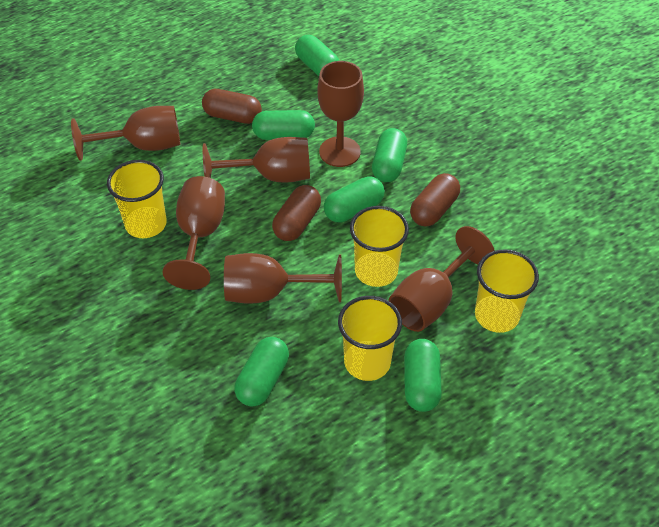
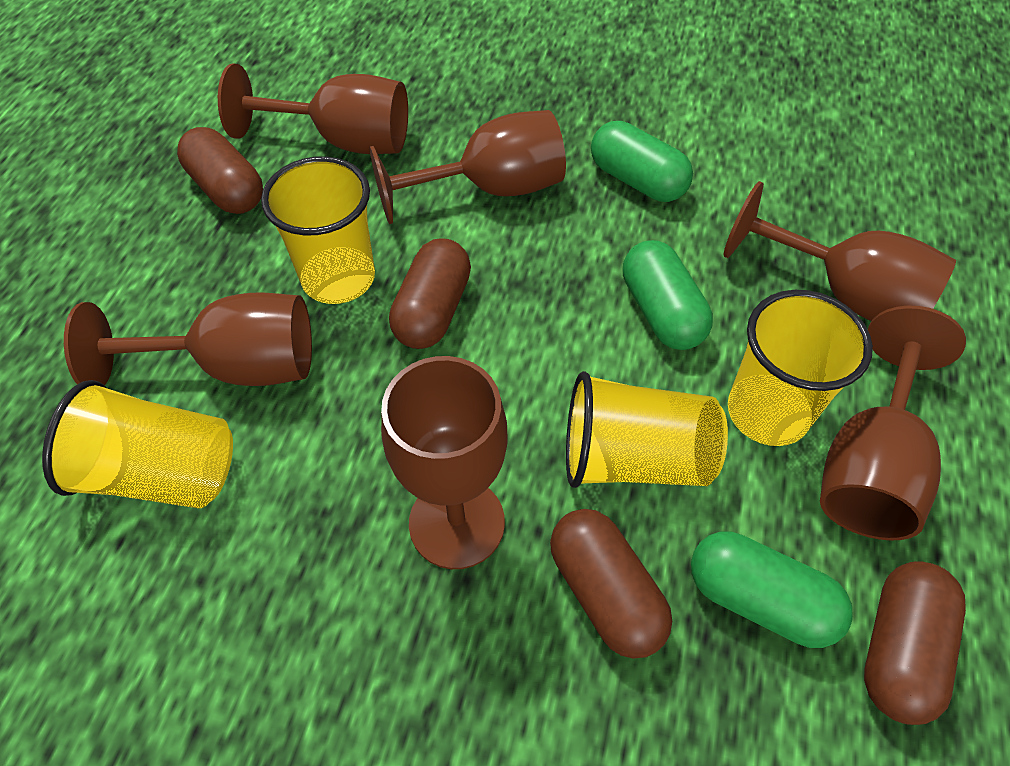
brown capsule: [202,89,262,124] [272,185,321,241] [410,173,460,227] = 3 -> [177,127,263,214] [389,238,471,349] [550,509,672,658] [864,561,966,725] = 4
green capsule: [234,337,289,407] [252,110,315,140] [295,35,339,76] [324,176,385,222] [372,128,407,182] [404,339,442,412] = 6 -> [591,121,693,202] [623,240,713,350] [691,532,853,648] = 3

